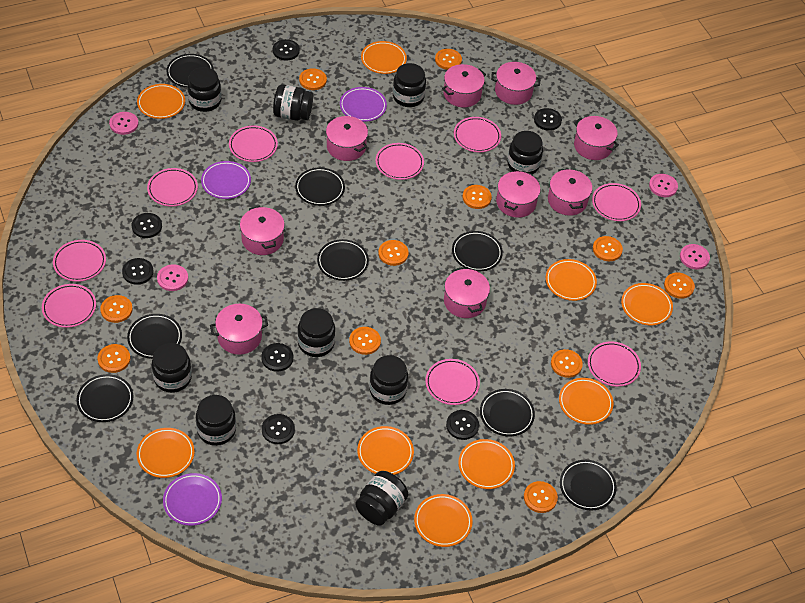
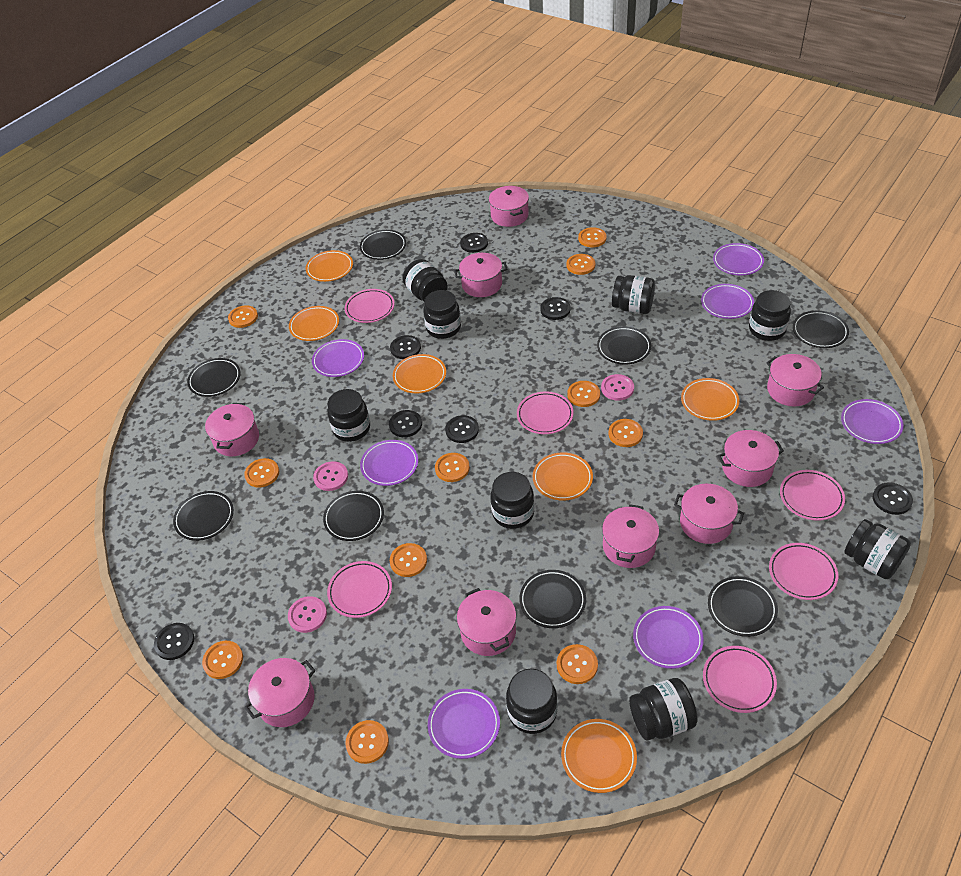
orange plate: [137,84,185,119] [137,428,195,478] [357,426,414,475] [361,41,407,74] [414,494,473,547] [458,439,515,489] [546,259,597,301] [559,378,613,425] [621,283,673,325] = 9 -> [289,306,339,341] [306,250,353,282] [393,354,446,393] [533,452,593,501] [561,719,637,793] [681,378,739,421] = 6
pink button: [109,112,138,135] [157,264,188,291] [649,174,678,197] [680,244,710,269] = 4 -> [288,596,327,633] [313,461,348,491] [601,374,634,401] = 3
pink plate: [42,284,96,328] [53,240,106,282] [147,168,198,206] [229,126,278,162] [375,143,424,180] [425,359,480,405] [454,117,501,152] [588,341,641,387] [592,183,641,221] = 9 -> [327,561,392,618] [345,289,395,323] [517,391,574,434] [703,646,777,713] [769,543,838,600] [780,470,845,521] = 6
purple plate: [163,473,222,526] [201,161,251,199] [340,87,387,122] = 3 -> [312,339,364,377] [360,440,418,486] [428,689,500,759] [633,606,704,669] [701,284,754,319] [713,243,764,276] [841,399,904,444] = 7

